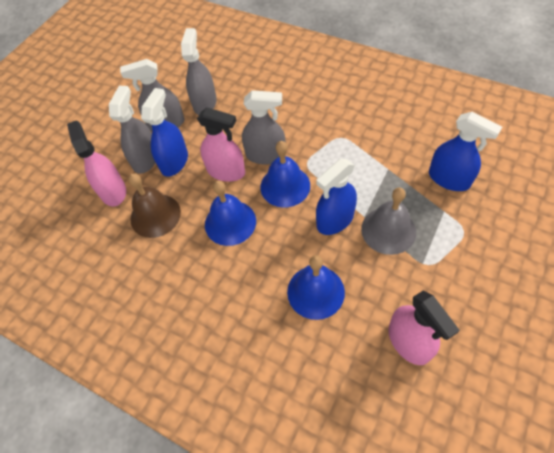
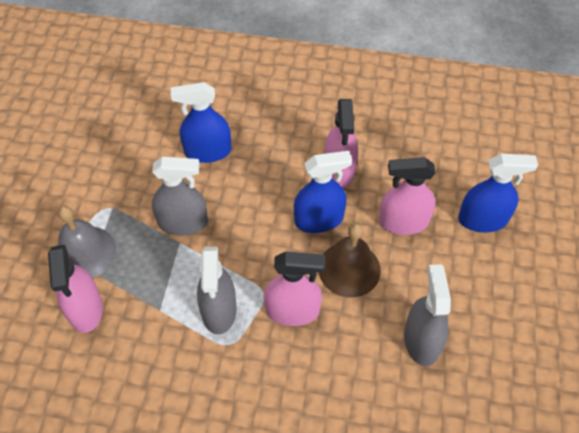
blue bell: [205,181,256,246] [260,141,310,207] [287,255,345,320] = 3 -> none = 0
grey spray bottle: [109,86,155,174] [120,59,184,131] [181,28,217,115] [242,90,286,165] = 4 -> [152,157,208,235] [197,246,237,334] [404,264,451,366] = 3
pink spray bottle: [67,120,126,206] [197,107,245,182] [388,291,460,365] = 3 -> [48,245,103,333] [264,251,325,326] [324,99,358,187] [379,157,436,235] = 4

